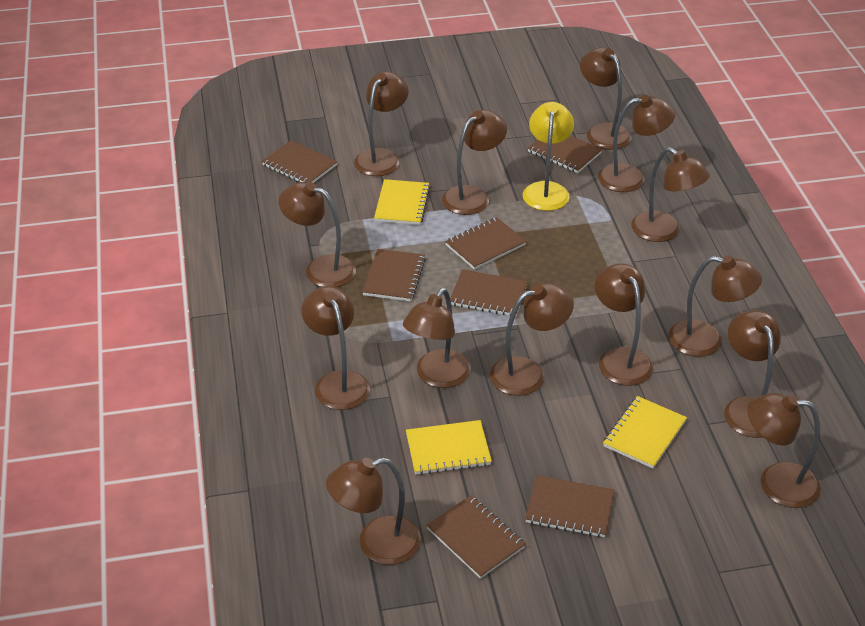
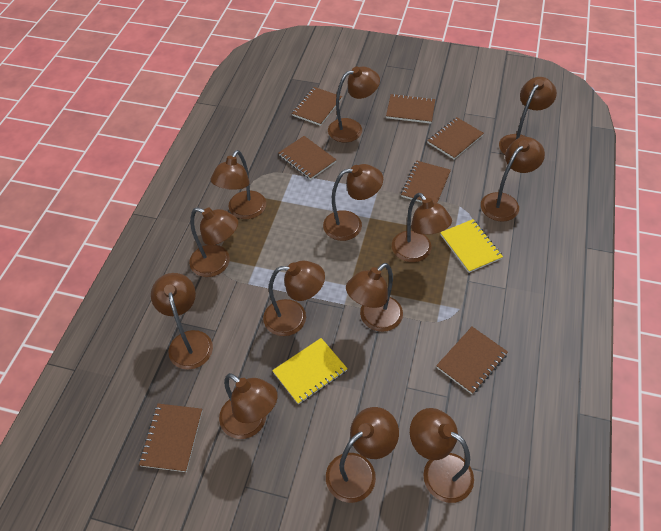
brown lamp: [278,182,356,287] [302,286,370,410] [326,458,421,565] [354,72,409,176] [403,288,471,388] [442,110,507,215] [490,283,574,396] [580,47,631,150] [595,263,653,386] [598,95,675,192] [631,147,710,242] [669,255,762,357] [724,310,781,438] [747,393,821,508] = 14 -> [151,273,213,370] [189,207,238,277] [211,150,266,219] [219,373,277,439] [263,261,325,336] [323,164,383,241] [326,407,399,503] [328,67,380,142] [346,263,403,332] [392,193,452,262] [410,408,474,503] [481,137,545,222] [499,77,557,155] = 13
yellow lamp: [523,102,574,211] = 1 -> none = 0
yellow notebook: [374,179,430,225] [406,420,492,475] [603,396,687,468] = 3 -> [272,338,348,405] [440,219,503,273] = 2

